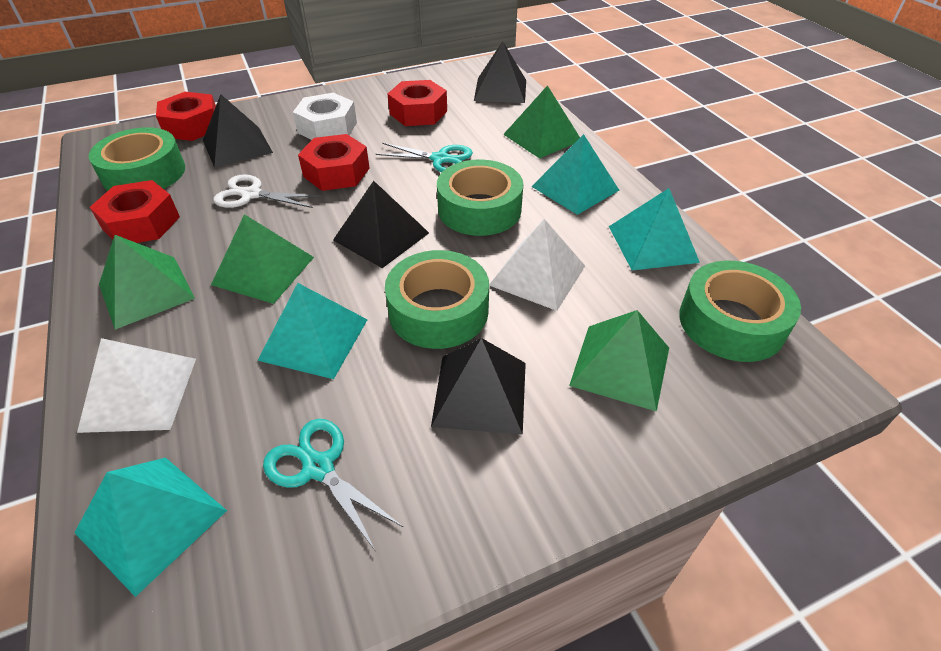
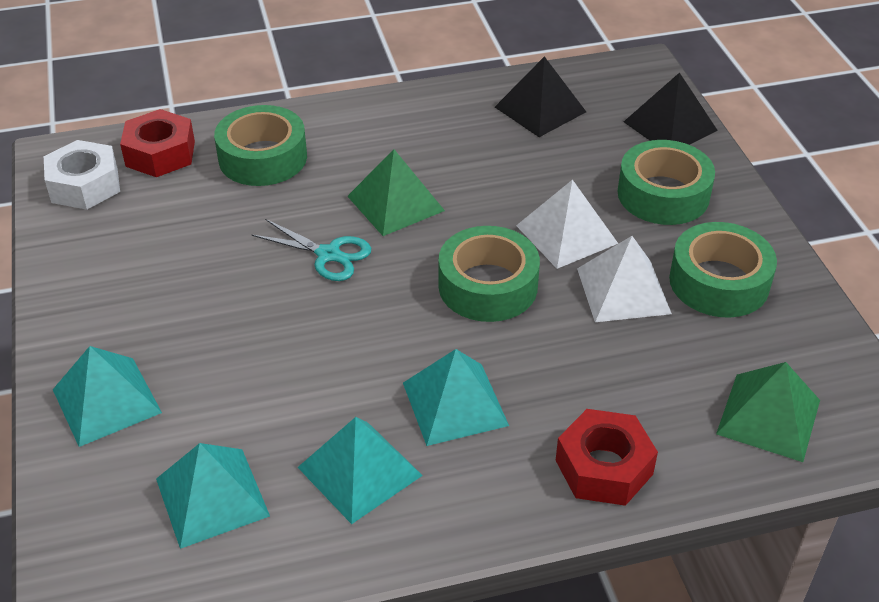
black pyramid: [203,94,273,168] [333,181,429,268] [431,338,526,435] [474,41,526,103] = 4 -> [495,56,586,137] [624,72,718,145] = 2
green pyramid: [99,235,195,329] [211,214,314,304] [503,85,580,159] [569,310,669,411] = 4 -> [347,149,445,236] [716,362,820,462] = 2
red nut: [90,180,180,243] [156,92,216,141] [298,134,370,191] [388,80,447,126] = 4 -> [120,109,195,177] [555,409,658,506] = 2
turquoise scissors: [263,419,403,550] [376,143,473,172] = 2 -> [252,219,371,281] = 1
white scissors: [213,174,321,208] = 1 -> none = 0

